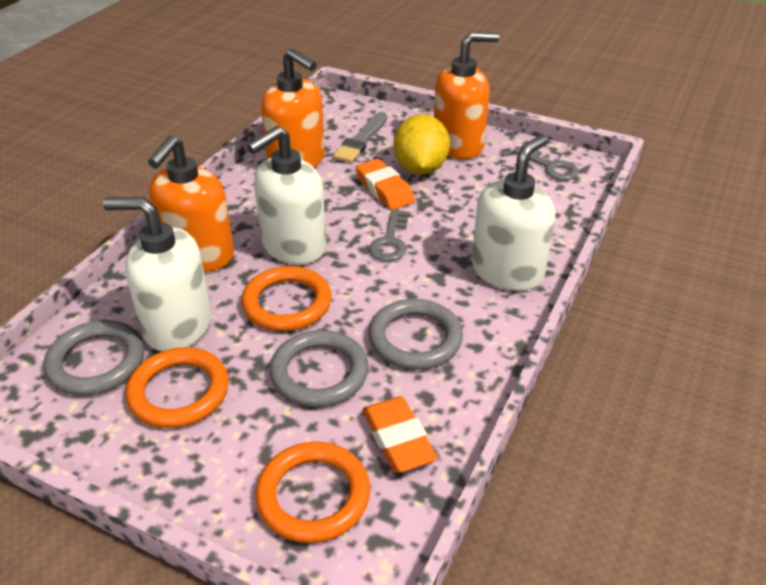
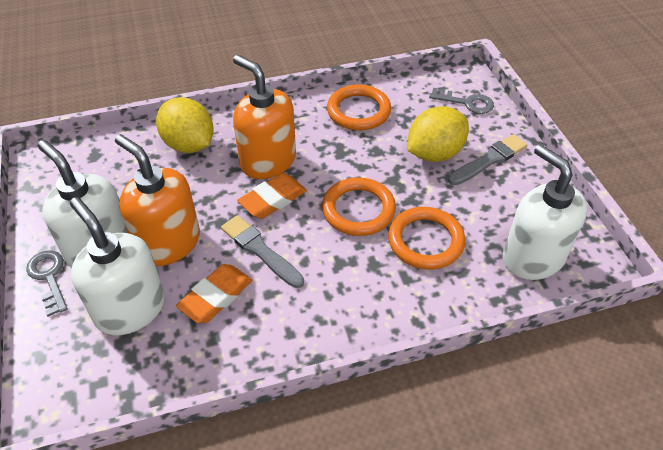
grey brush: [333,112,387,163] = 1 -> [221,215,304,288] [448,134,527,185] = 2
grey ring: [43,320,145,395] [270,330,369,407] [368,299,463,370] = 3 -> none = 0
orange soap dispenser: [148,135,234,272] [261,48,325,167] [434,32,499,159] = 3 -> [115,134,200,266] [233,55,296,179] = 2
yellow lemon: [393,114,450,175] = 1 -> [156,97,214,153] [407,106,469,162] = 2

